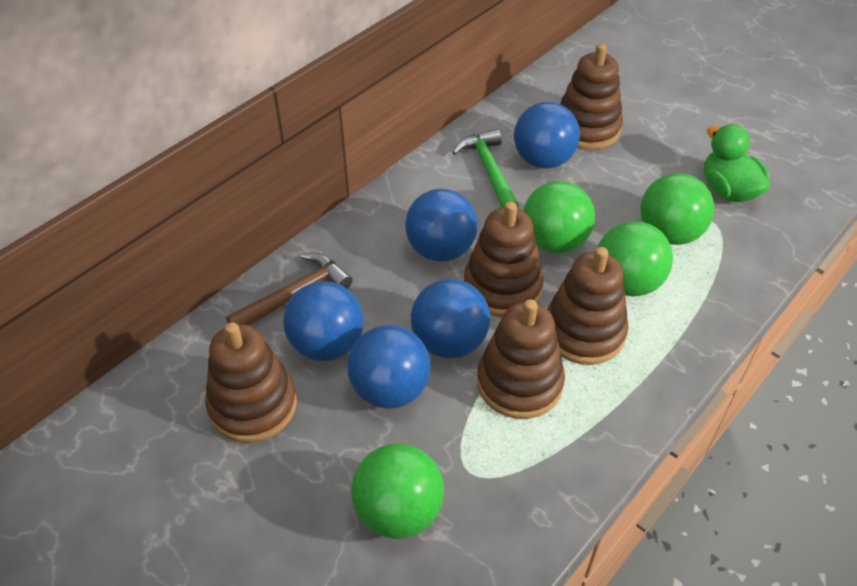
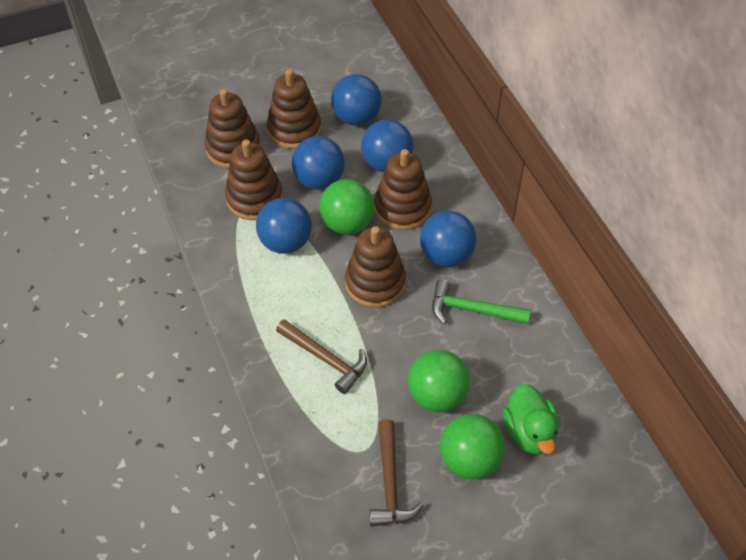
brown hammer: [226,253,353,325] = 1 -> [276,319,367,394] [369,419,424,527] = 2
green ball: [351,443,444,539] [523,181,595,253] [598,221,673,297] [640,173,714,245] = 4 -> [319,179,374,234] [408,350,470,412] [440,414,505,480] = 3

